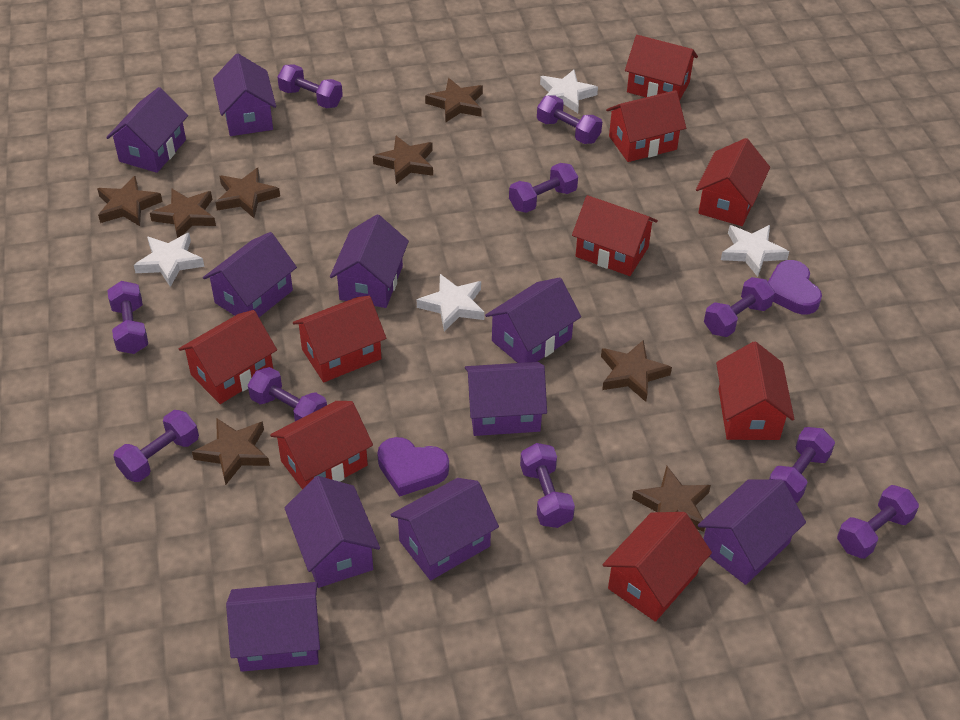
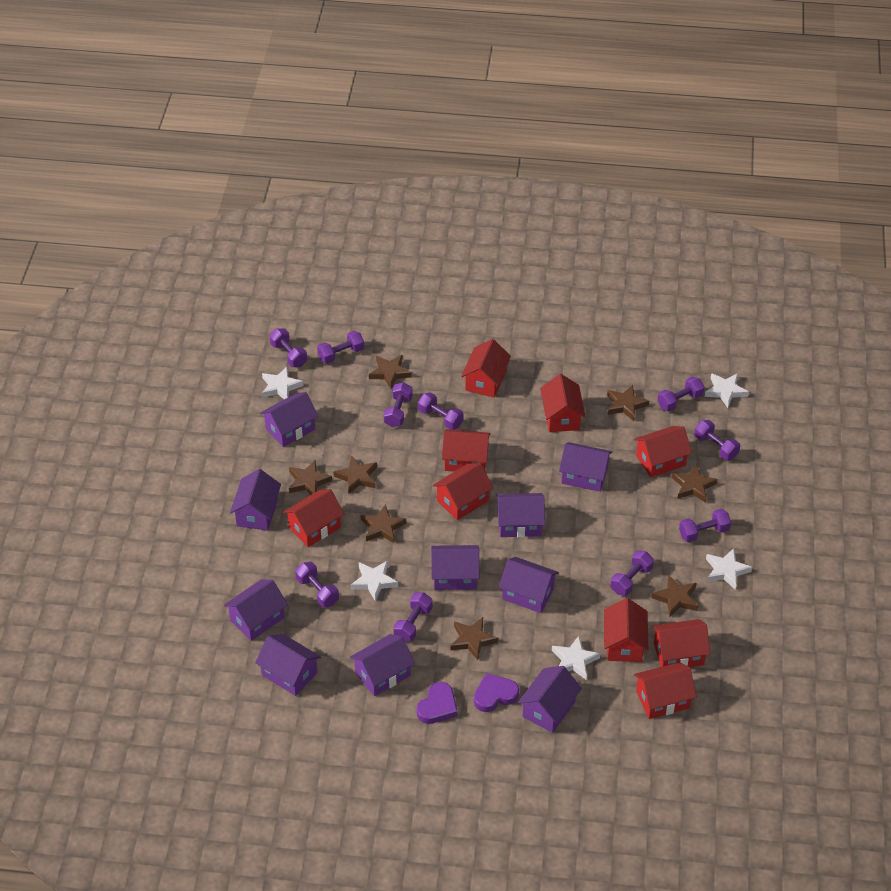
white star: [134,233,204,287] [417,274,485,331] [540,70,598,113] [721,225,789,277] = 4 -> [262,367,304,399] [351,561,398,602] [552,636,600,680] [705,373,749,408] [706,548,752,590] = 5

